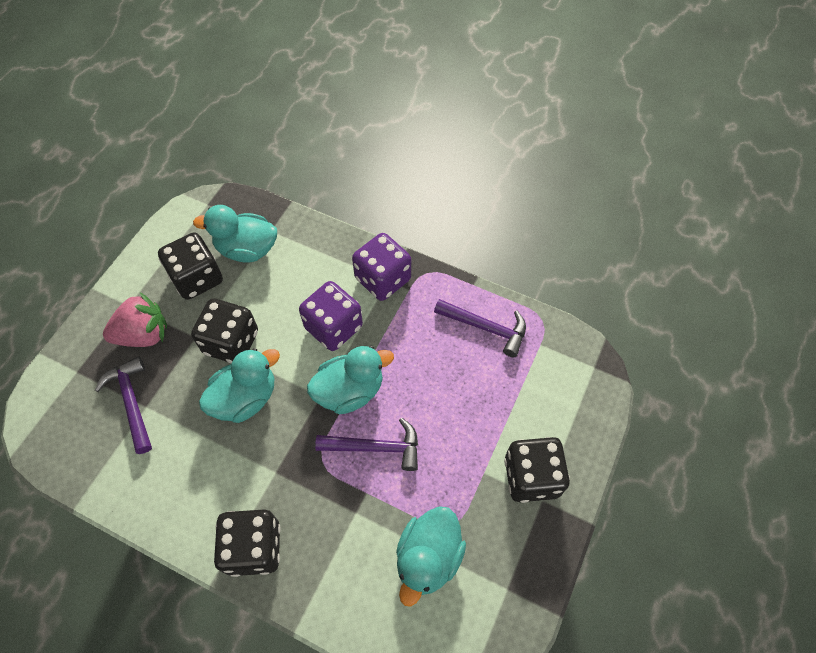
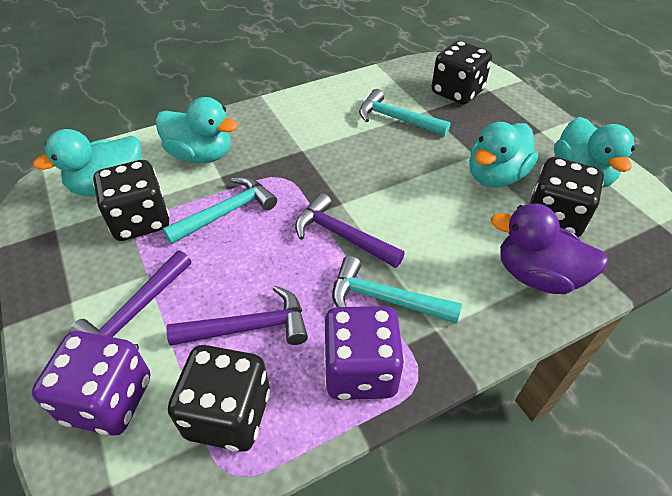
pink strawberry: [103,293,167,347] = 1 -> none = 0
purple duck: none = 0 -> [491,204,609,294] = 1
turquoise hammer: none = 0 -> [162,177,277,244] [332,256,462,324] [359,89,451,136] = 3

